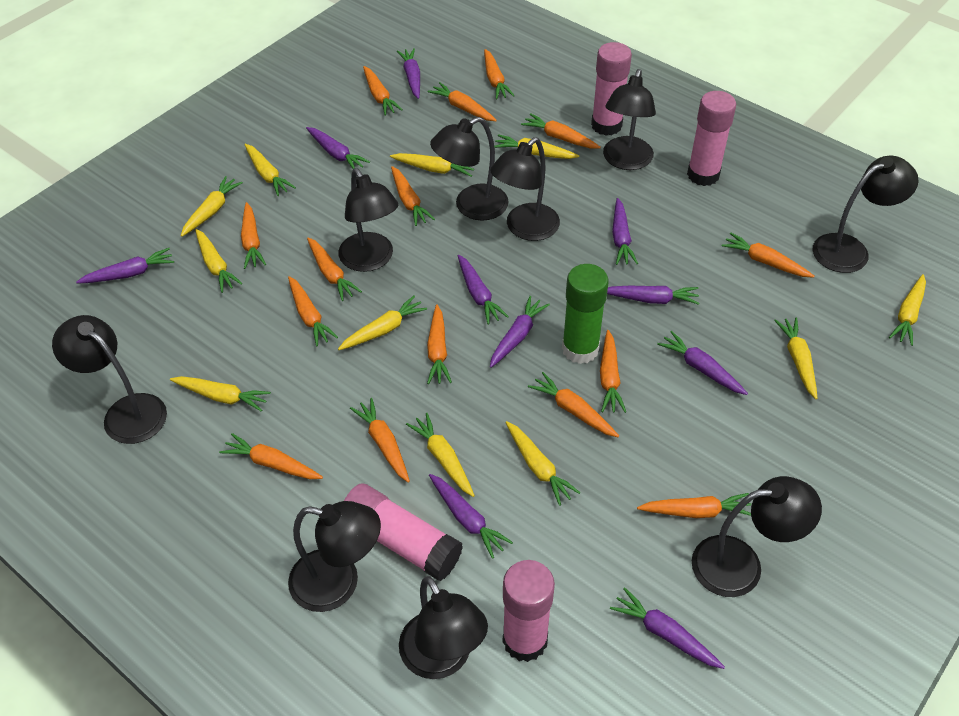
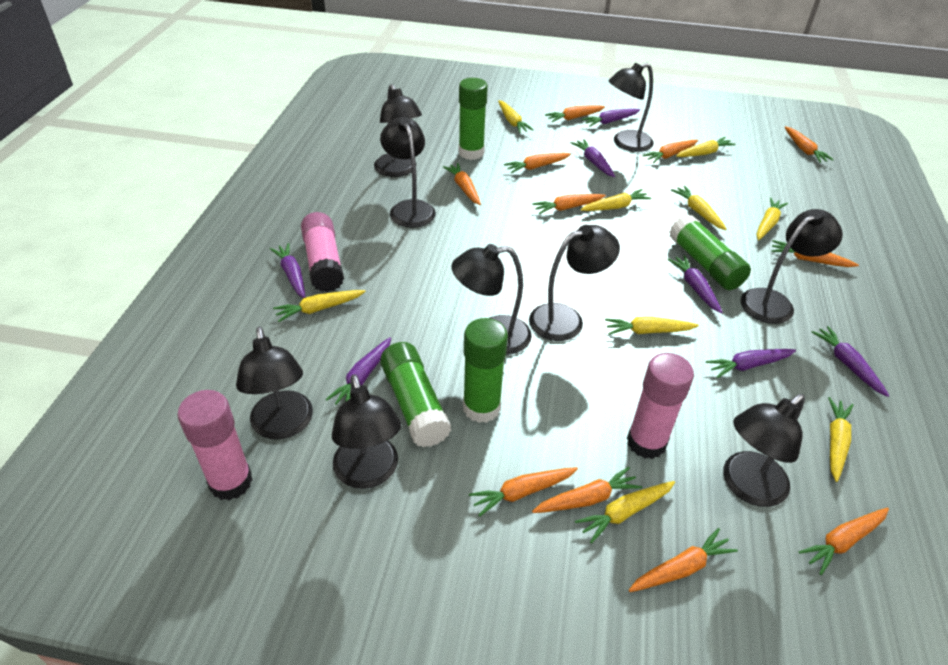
green glue stick: [562,264,609,364] = 1 -> [380,342,451,447] [459,78,488,160] [463,318,508,423] [670,214,751,290] = 4
orange carrot: [219,433,323,479] [241,202,266,269] [288,276,338,346] [307,237,362,301] [350,398,410,483] [363,66,403,116] [391,166,435,226] [427,82,497,121] [427,304,452,384] [484,49,515,99] [521,113,601,149] [528,372,619,437] [600,330,626,413] [637,493,751,518] [722,232,814,278] = 15 -> [443,163,481,205] [469,467,578,517] [504,153,571,173] [532,194,606,214] [532,467,642,513] [545,105,605,122] [629,528,738,592] [642,140,698,163] [771,240,859,267] [784,126,834,163] [798,507,889,575] = 11
pink glue stick: [344,483,463,581] [503,560,555,662] [591,42,632,136] [687,91,736,186] = 4 -> [177,390,253,500] [301,212,344,292] [627,353,694,459] = 3
purple carrot: [76,248,174,284] [306,127,370,169] [397,48,420,99] [429,474,513,559] [458,255,509,324] [490,296,550,368] [607,286,699,305] [610,587,725,669] [612,198,638,265] [657,331,748,395] = 10 -> [270,243,305,298] [325,337,391,405] [571,139,615,177] [582,109,640,127] [668,255,722,313] [706,349,796,378] [811,326,889,397] = 7
yellow carrot: [170,376,271,412] [181,176,243,237] [195,229,243,293] [244,144,296,196] [338,296,427,350] [390,153,474,177] [406,413,475,497] [494,134,579,159] [505,421,581,506] [774,317,818,399] [889,274,926,346] = 11 -> [273,290,366,322] [498,100,534,133] [575,481,675,544] [580,189,652,211] [605,317,699,335] [671,186,727,230] [676,137,736,157] [757,198,788,240] [828,397,854,482] = 9

